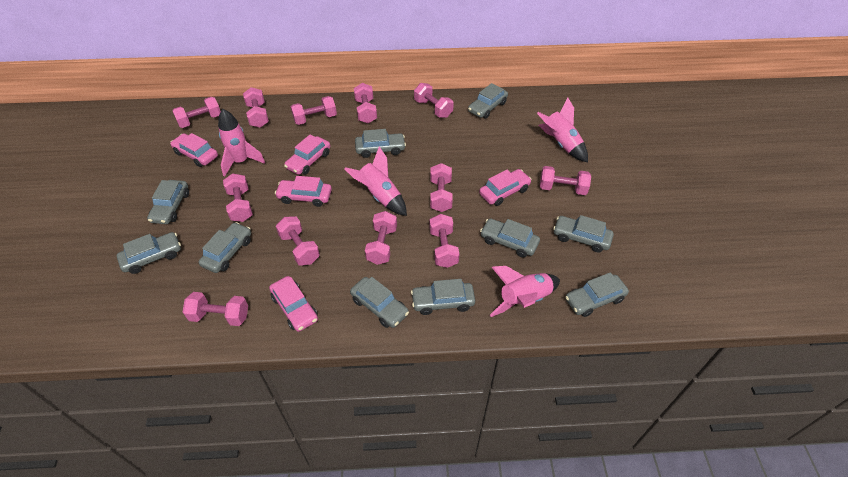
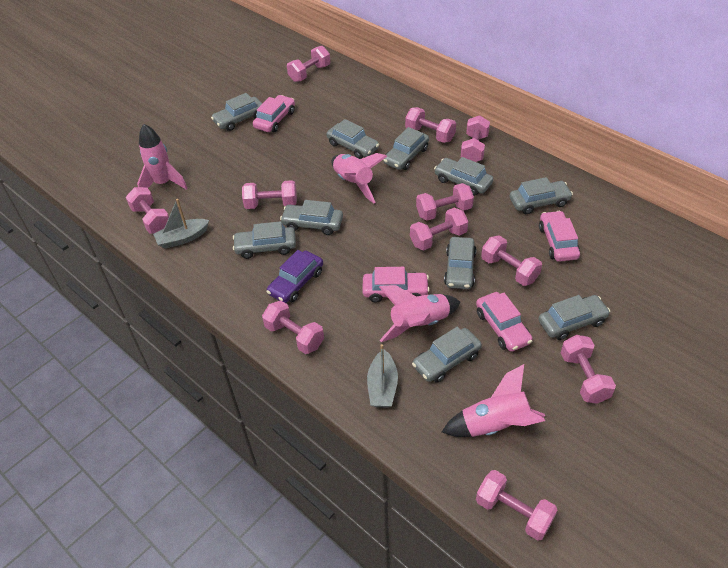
grey boat: none = 0 -> [153,199,209,249] [367,344,398,407] = 2
pink car: [170,133,218,167] [269,276,318,332] [275,176,332,207] [284,135,330,175] [479,169,532,206] = 5 -> [253,95,295,132] [363,267,430,303] [476,292,533,352] [539,211,580,262] = 4
pink dumbbell: [172,97,221,128] [183,292,248,326] [223,173,253,222] [243,87,269,128] [276,216,320,266] [291,96,337,125] [354,83,377,123] [365,211,397,265] [414,83,454,118] [429,214,459,268] [430,163,453,212] [540,166,591,195] = 12 -> [126,187,169,234] [242,180,297,209] [262,300,324,354] [287,46,330,82] [405,107,456,143] [410,208,468,250] [416,183,474,221] [461,115,490,162] [476,470,557,541] [481,235,542,286] [561,335,616,404] = 11
purple car: none = 0 -> [266,250,323,303] = 1

